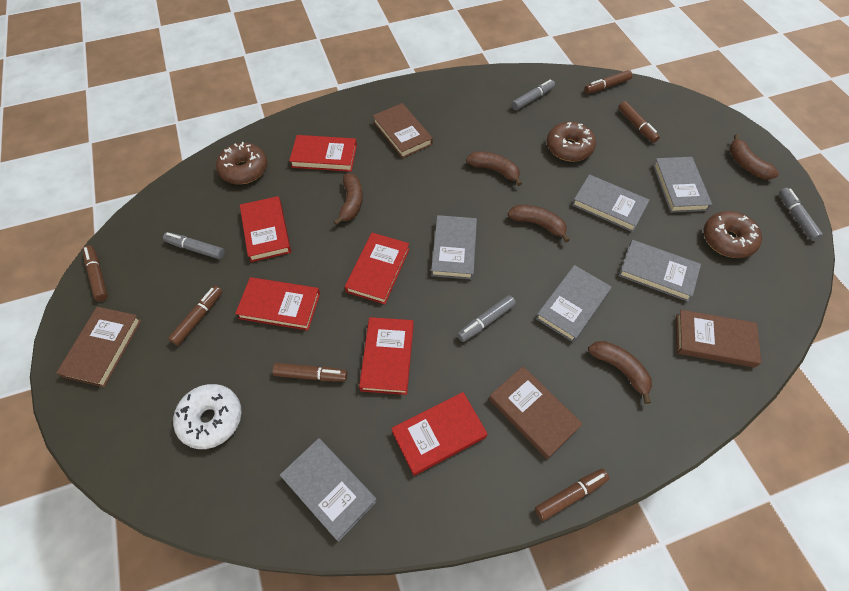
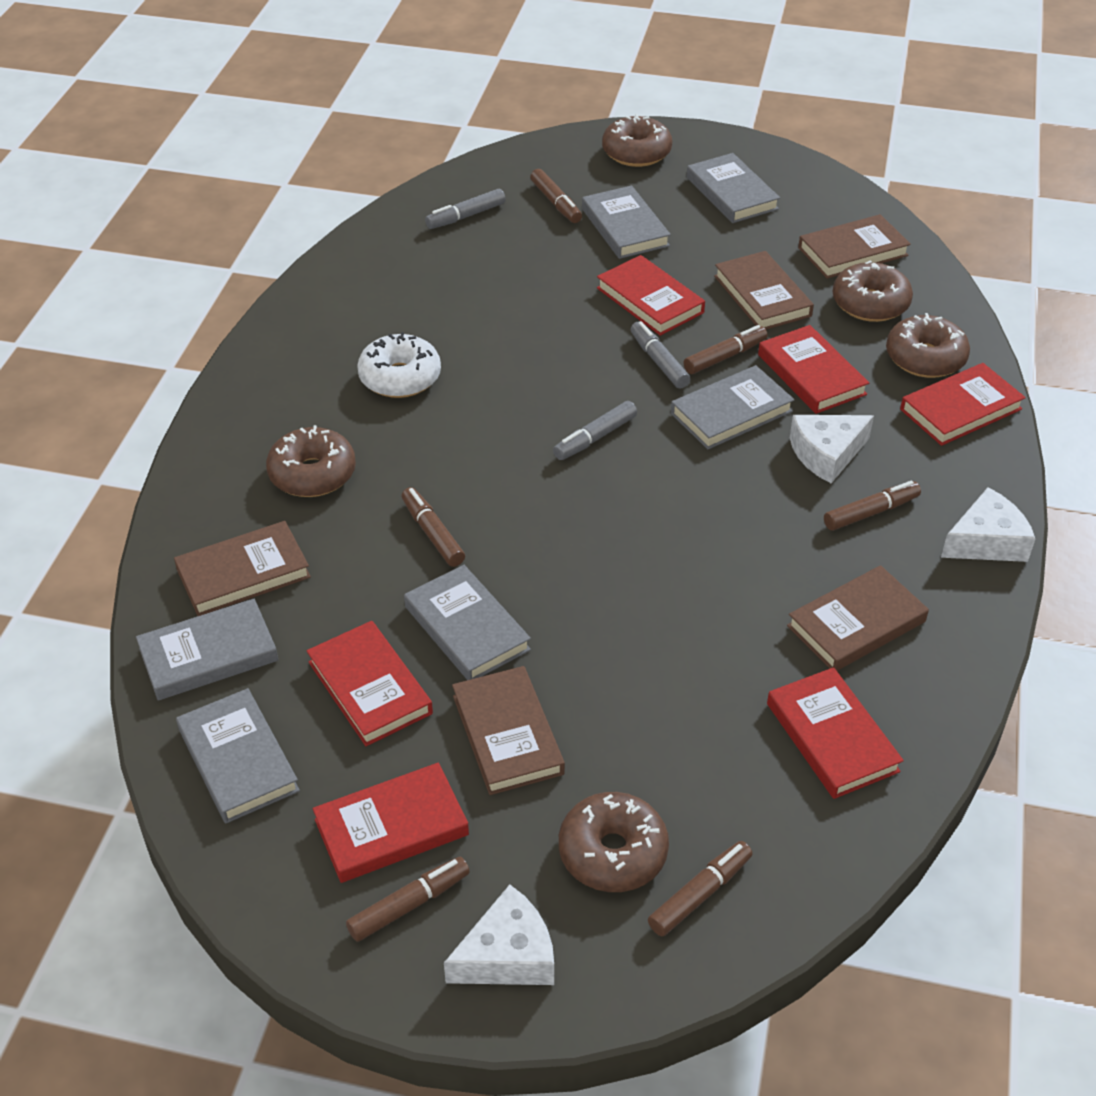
brown banana: [334,173,363,225] [466,151,522,186] [508,205,570,243] [588,341,652,404] [729,134,779,180] = 5 -> none = 0
brown book: [56,307,142,387] [373,103,433,158] [489,366,583,459] [676,310,762,368] = 4 -> [174,521,311,616] [452,666,565,795] [714,251,814,330] [787,565,929,671] [798,214,911,279] = 5
brown donut: [216,142,267,184] [547,122,596,161] [704,211,762,258] = 3 -> [266,425,356,497] [559,792,669,892] [602,114,672,167] [833,260,913,322] [886,313,970,378] = 5
grey marker: [163,232,225,259] [457,295,516,342] [512,79,555,110] [779,188,823,241] = 4 -> [425,189,506,229] [553,401,637,460] [631,321,690,389] = 3
white cheese: none = 0 -> [444,884,554,985] [790,415,874,484] [941,487,1035,562] = 3

